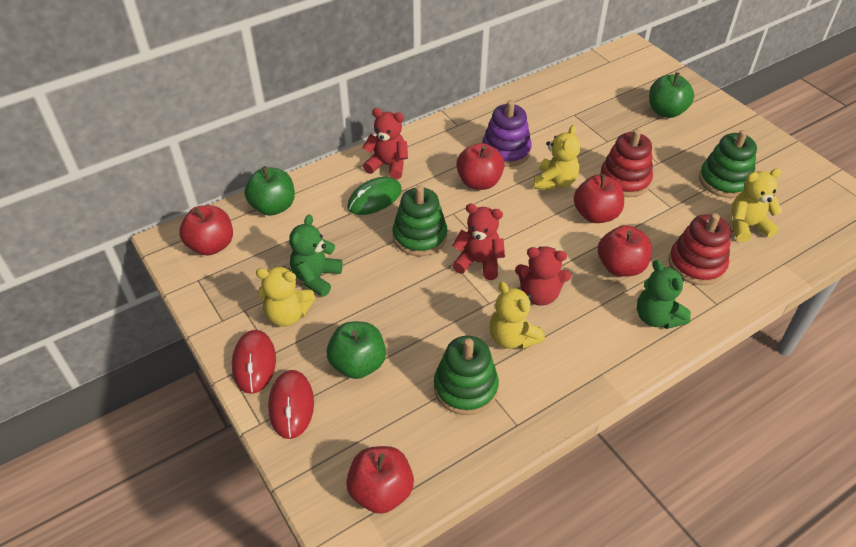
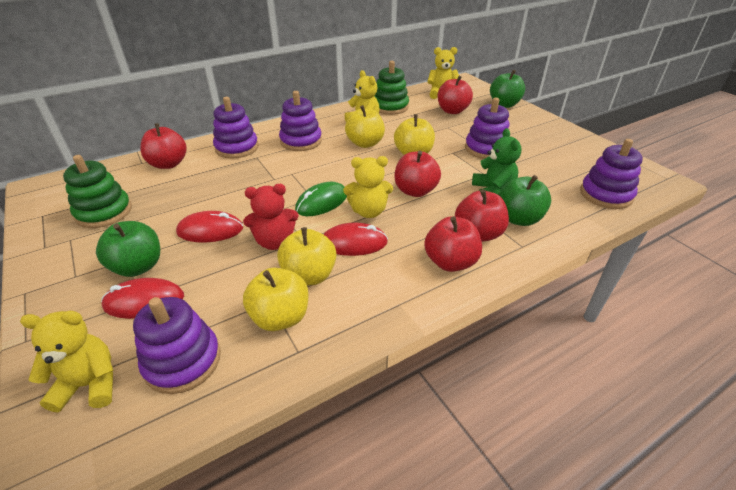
green stacking toy: [393,185,447,256] [434,336,499,415] [699,130,757,198] = 3 -> [63,155,132,228] [375,61,409,115] = 2
green teddy bear: [289,215,343,297] [637,260,691,329] = 2 -> [472,128,522,195] = 1
purple stacking toy: [482,100,532,167] = 1 -> [133,297,221,394] [213,97,258,158] [279,91,322,151] [465,97,509,159] [580,139,643,209] = 5
red mouse: [232,330,276,394] [268,370,314,439] = 2 -> [101,278,184,319] [176,211,243,242] [323,223,388,256] = 3
red stacking toy: [600,129,653,197] [668,213,731,285] = 2 -> none = 0
red teddy bear: [362,108,408,180] [452,204,505,280] [515,246,571,306] = 3 -> [243,184,299,250] = 1
yellow apple: none = 0 -> [243,268,308,331] [277,227,337,286] [345,105,385,148] [394,114,435,155] = 4

